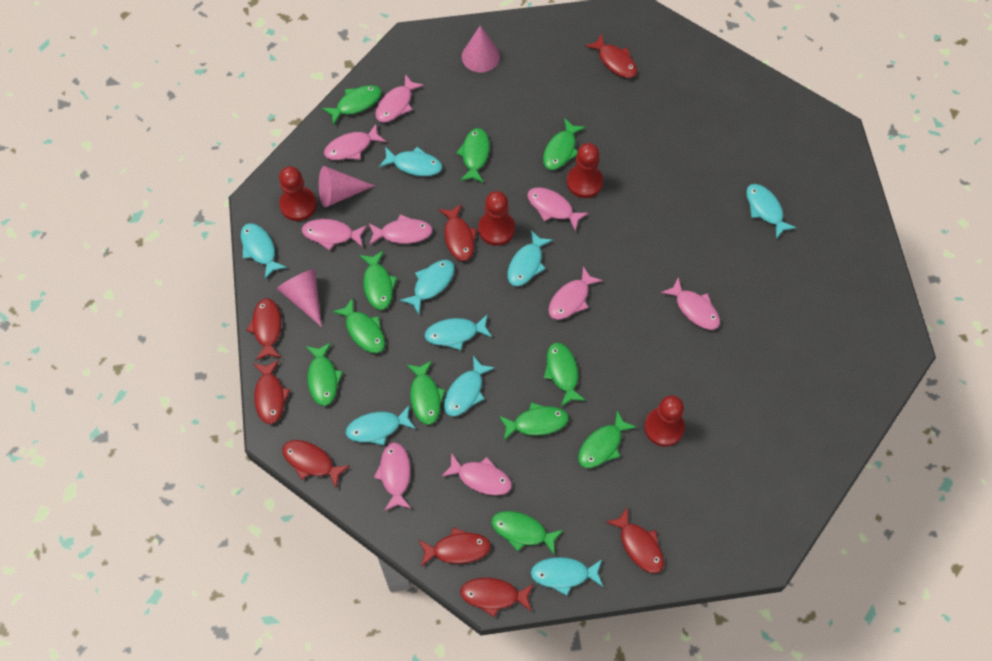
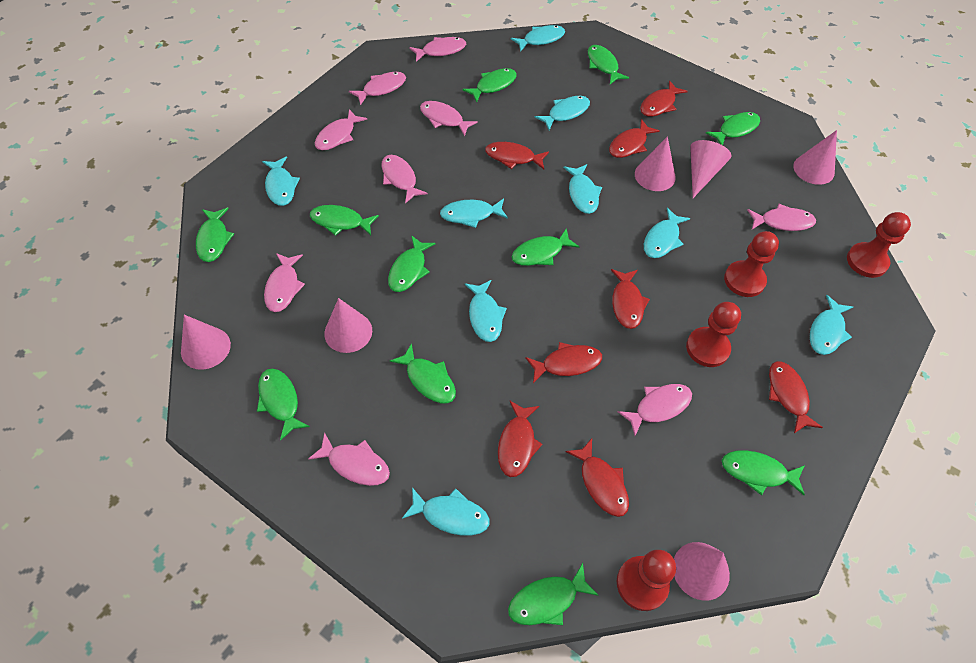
pink cone: [277,269,322,327] [319,166,374,207] [462,25,500,73] = 3 -> [181,315,231,370] [324,298,372,353] [635,136,676,191] [674,542,730,601] [690,140,731,198] [793,130,837,185] = 6

